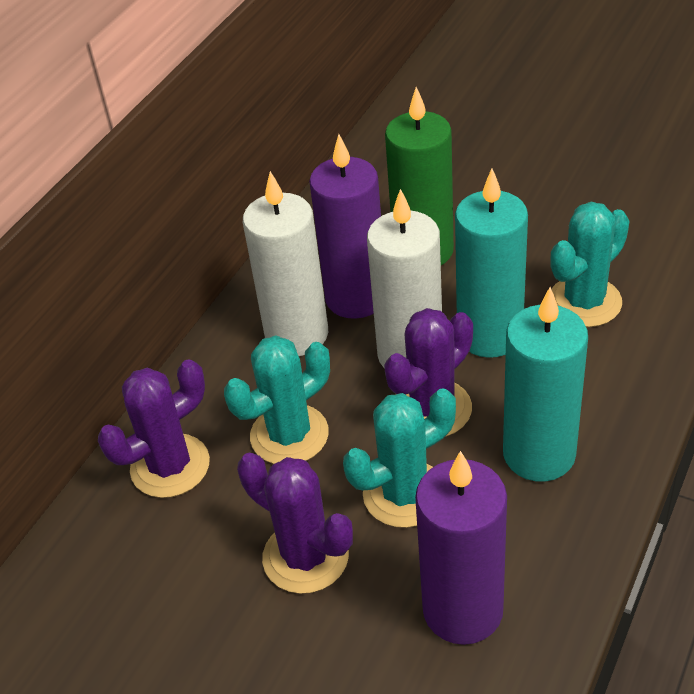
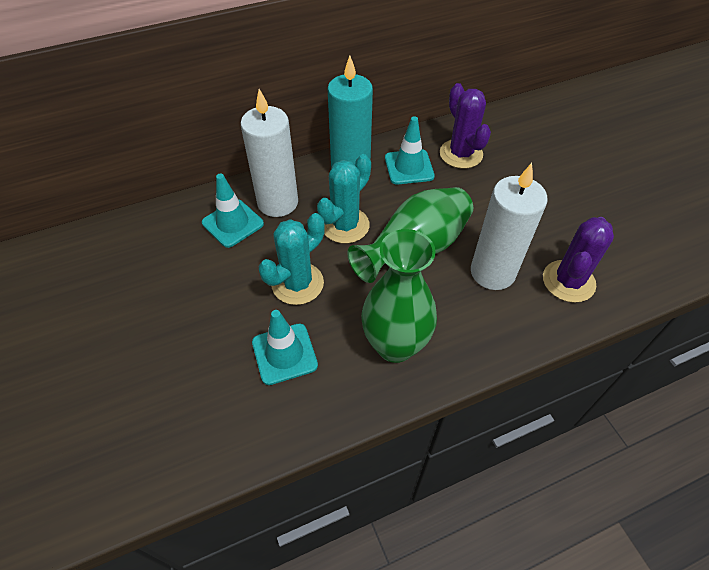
green candle: [385,87,454,265] = 1 -> none = 0
green vase: none = 0 -> [347,187,473,283] [361,229,437,363] = 2
purple cactus: [98,359,210,498] [237,453,353,594] [384,308,473,437] = 3 -> [440,83,491,169] [543,217,614,303] = 2
purple candle: [309,134,381,319] [415,451,507,645] = 2 -> none = 0
turquoise cactus: [224,335,330,464] [343,388,456,528] [550,202,629,327] = 3 -> [259,213,325,305] [317,154,371,243] = 2
turquoise candle: [455,169,528,358] [503,287,588,482] = 2 -> [328,56,373,169] = 1
turquoise traffic cone: none = 0 -> [202,174,264,248] [252,310,318,385] [385,116,435,185] = 3

